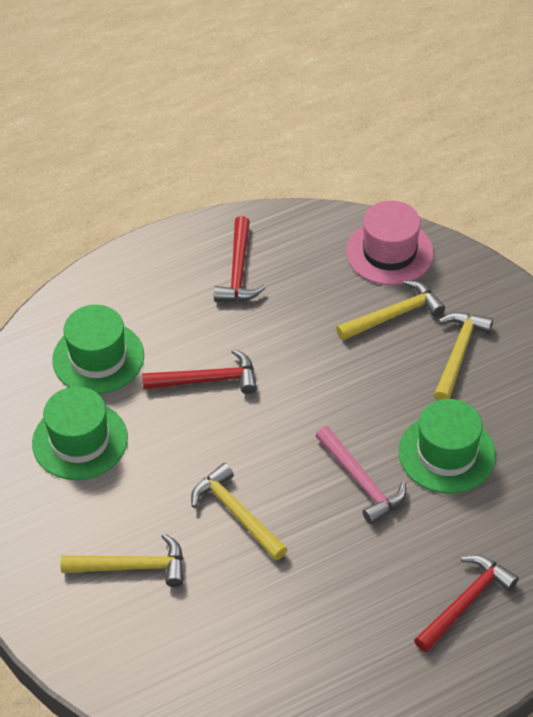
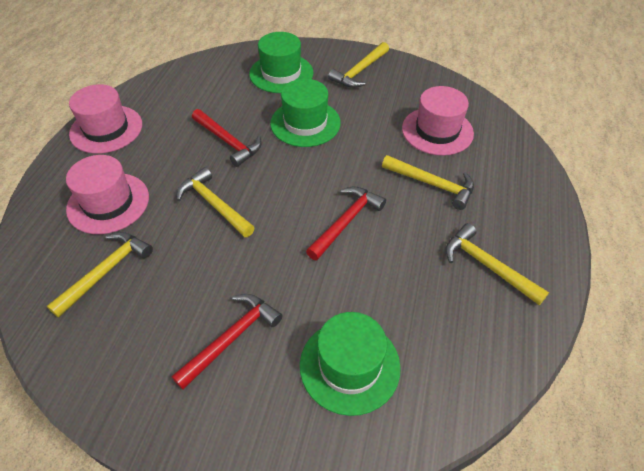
pink hammer: [316,426,406,525] = 1 -> none = 0
pink hat: [346,201,434,285] = 1 -> [66,155,149,234] [69,84,142,154] [402,86,474,156] = 3
yellow hammer: [60,533,183,587] [191,463,288,561] [336,280,445,341] [434,312,493,400] = 4 -> [47,232,153,318] [176,167,255,237] [328,42,389,88] [382,155,474,210] [445,223,549,305] = 5

